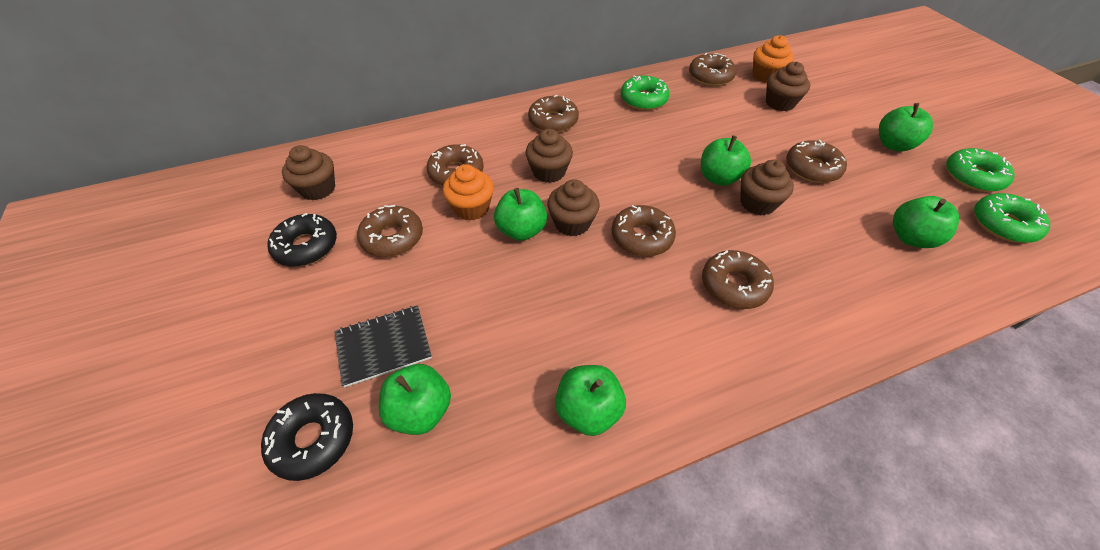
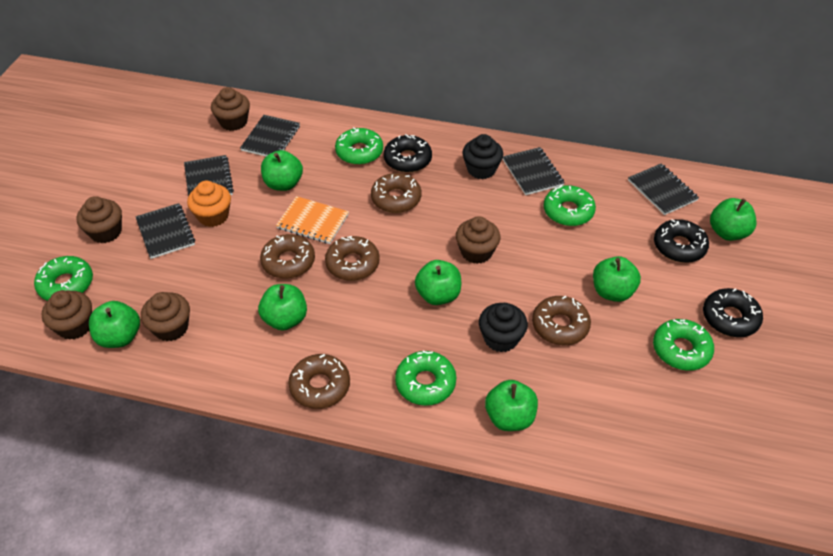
black cupcake: none = 0 -> [462,134,503,179] [479,303,528,352] = 2
black donut: [261,393,353,481] [267,213,337,267] = 2 -> [384,134,432,173] [654,219,709,263] [703,288,763,337] = 3
black notebook: [334,305,432,387] = 1 -> [135,203,195,259] [184,155,234,196] [240,115,300,156] [503,147,565,195] [628,163,699,215] = 5
brown donut: [357,205,423,257] [426,144,484,186] [528,95,579,133] [612,205,676,257] [689,53,736,86] [702,250,774,309] [786,140,847,183] = 7 -> [260,234,315,279] [288,354,350,409] [325,236,380,281] [371,173,421,213] [532,296,591,345] = 5
green apple: [379,364,451,435] [494,188,547,241] [555,365,626,436] [701,135,751,186] [879,103,933,152] [893,196,959,248] = 6 -> [89,301,140,348] [258,284,307,331] [261,150,303,191] [415,260,461,305] [485,380,538,431] [593,256,641,302] [710,198,756,241] = 7
green donut: [621,76,669,110] [946,148,1015,192] [974,193,1050,243] = 3 -> [34,256,93,301] [335,127,383,165] [395,351,456,406] [543,185,596,226] [653,319,714,371] = 5
orange cupcake: [443,164,494,221] [753,35,794,83] = 2 -> [187,181,231,227] = 1
orange notebook: none = 0 -> [276,196,349,244] = 1

